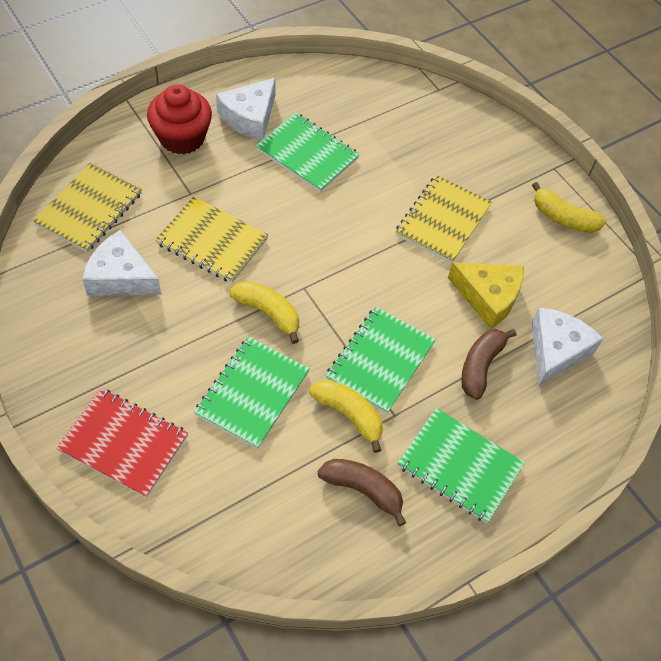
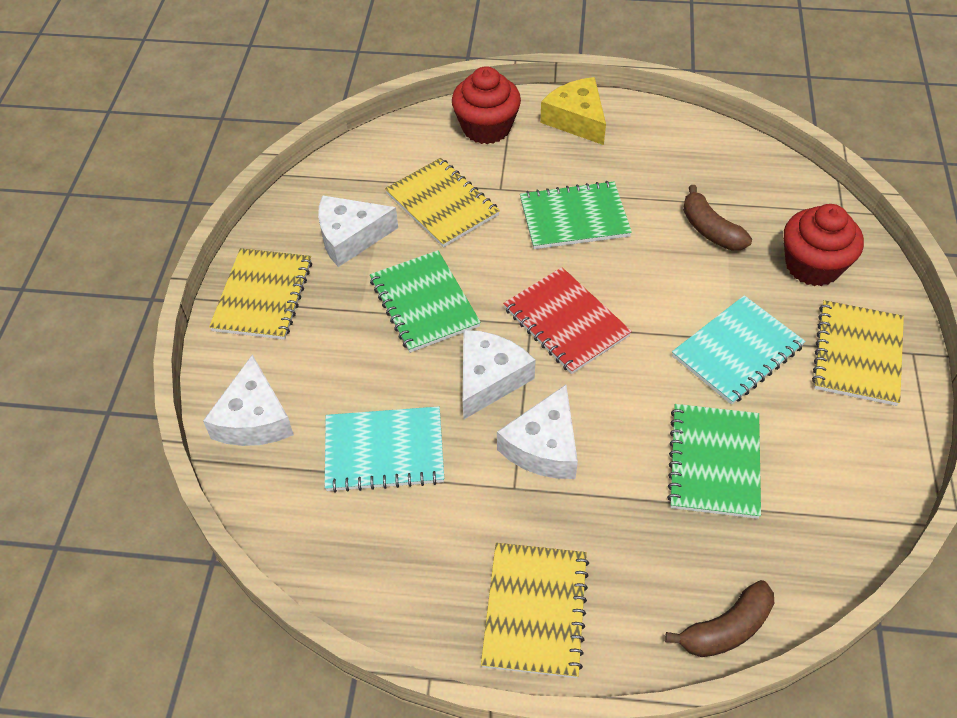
green notebook: [194,337,310,449] [255,112,360,192] [326,307,436,414] [398,408,525,523] = 4 -> [370,250,481,353] [520,181,632,249] [667,404,761,519] = 3
red cupcake: [147,84,212,154] = 1 -> [452,66,521,144] [783,204,864,286] = 2
turquoise notebook: none = 0 -> [325,406,444,493] [672,295,805,405] = 2
white cheese: [82,230,162,296] [216,77,276,140] [532,308,603,386] = 3 -> [203,354,294,446] [318,195,398,267] [463,330,536,419] [497,385,578,479] = 4
yellow banana: [230,281,299,344] [309,380,383,453] [532,182,606,233] = 3 -> none = 0
yellow notebook: [33,163,142,252] [155,196,268,283] [395,175,492,264] = 3 -> [209,248,312,340] [385,158,500,248] [481,543,589,678] [812,300,904,406] = 4

